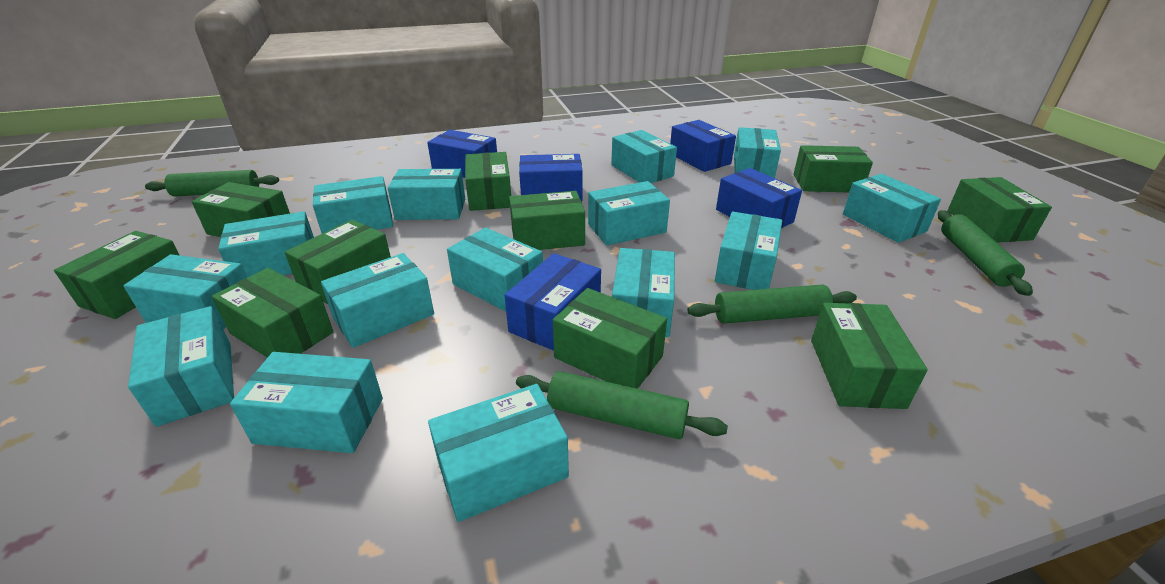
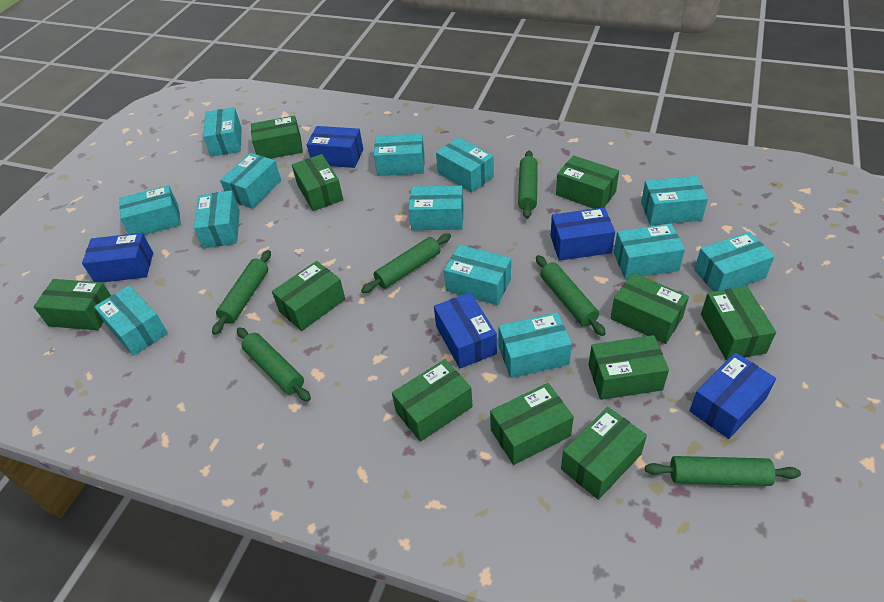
green box: [54,231,179,319] [192,182,290,237] [211,268,333,358] [285,220,391,304] [465,152,511,211] [509,191,585,250] [553,288,667,389] [793,145,873,192] [811,303,928,409] [948,177,1052,243] = 10 -> [34,279,111,330] [251,115,303,159] [272,261,345,331] [292,154,343,211] [392,359,473,442] [490,383,574,465] [556,155,619,209] [561,407,647,500] [588,335,669,400] [610,273,689,344] [701,286,776,361] = 11
green rolling pin: [145,170,279,197] [516,371,728,439] [687,284,857,324] [938,210,1033,296] = 4 -> [212,250,271,335] [237,327,311,402] [361,233,451,293] [518,150,538,219] [536,255,606,336] [645,456,801,486] = 6
turquoise box: [124,254,247,329] [128,306,234,427] [218,211,314,278] [230,352,383,453] [313,176,393,234] [321,253,434,348] [388,169,465,220] [428,384,569,522] [447,227,543,312] [588,181,670,245] [611,130,677,183] [612,248,675,338] [715,211,782,290] [734,127,781,178] [843,174,941,243] = 15 -> [94,285,168,356] [119,185,181,235] [194,190,240,248] [203,107,242,157] [220,153,281,209] [374,133,425,176] [409,186,464,230] [436,137,494,192] [444,245,511,305] [498,312,572,378] [614,224,685,279] [641,176,708,225] [694,232,774,292] = 13

